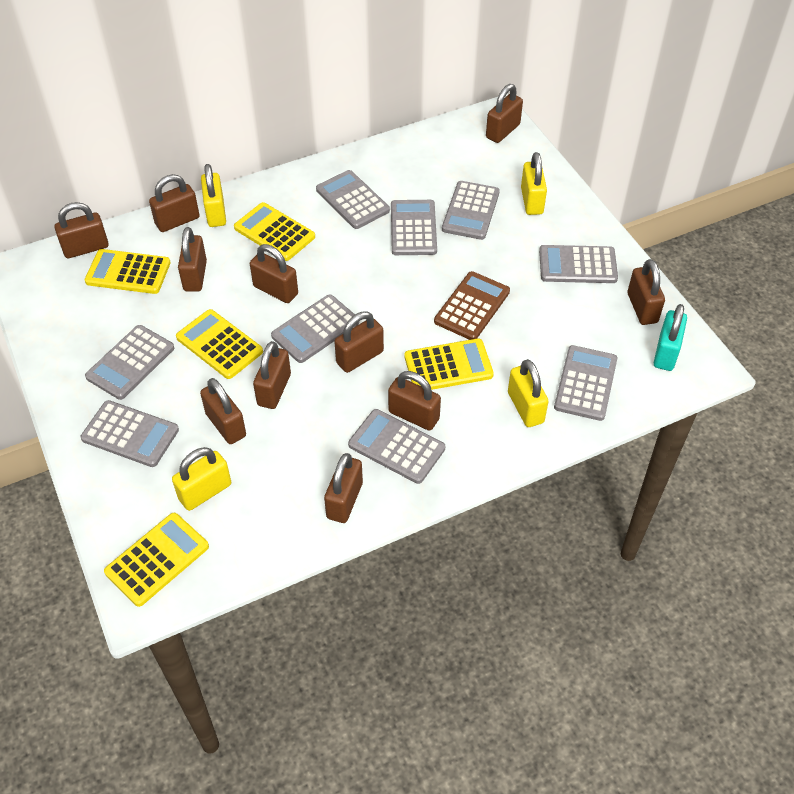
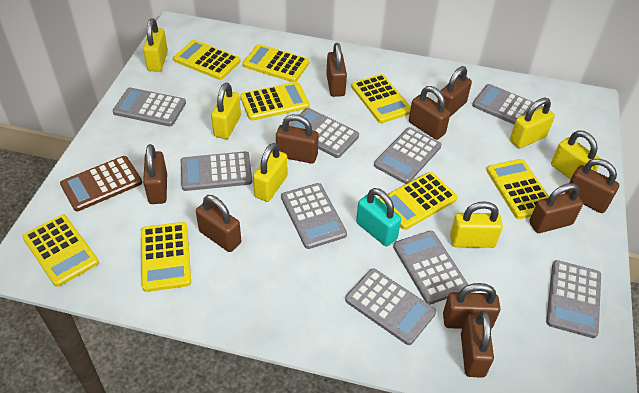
brown padlock: [54,202,109,258] [149,174,200,232] [178,227,207,292] [200,378,246,444] [250,244,298,303] [253,341,291,409] [324,453,363,523] [334,312,384,373] [388,371,441,431] [486,84,523,143] [628,259,665,325] = 11 -> [143,144,167,204] [196,195,241,252] [276,114,319,164] [326,43,347,97] [409,86,450,140] [437,66,472,117] [443,283,500,329] [461,311,494,378] [529,183,583,233] [565,159,619,213] = 10
yellow calculator: [85,249,171,294] [104,513,209,607] [176,309,263,379] [234,202,315,261] [404,338,494,390] = 5 -> [22,214,99,287] [141,222,191,292] [173,40,240,80] [240,82,310,121] [243,44,309,82] [351,74,411,123] [379,172,458,230] [486,159,549,219] = 8
yellow padlock: [172,447,231,511] [201,164,226,227] [508,359,549,427] [521,152,547,215] = 4 -> [143,18,168,72] [211,83,241,139] [253,143,287,202] [450,201,503,248] [510,98,555,148] [551,130,600,179] = 6

